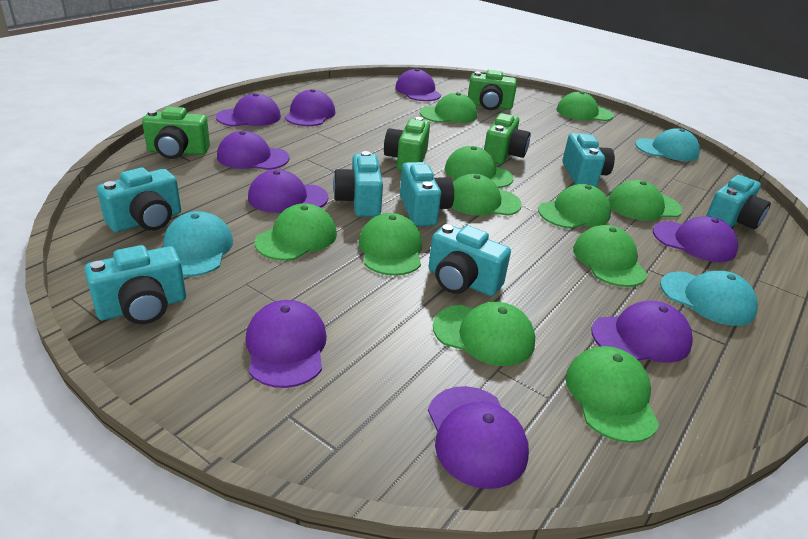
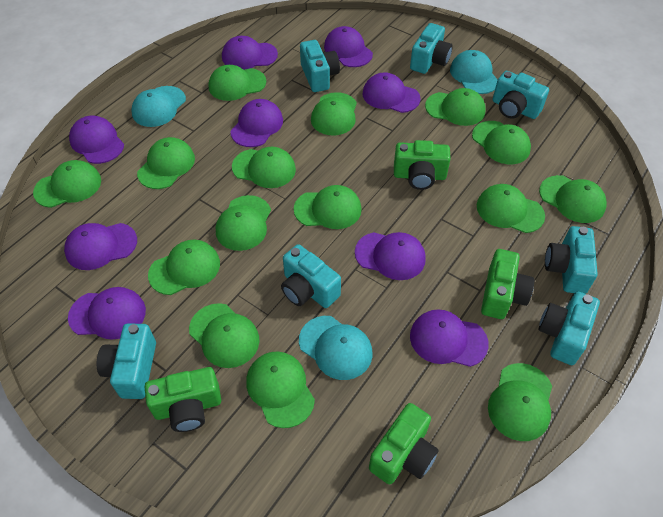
green cap: [255,203,337,261] [359,213,422,276] [420,93,477,123] [433,302,535,366] [445,146,514,188] [451,174,522,216] [538,184,611,229] [556,91,614,121] [565,346,659,443] [573,225,647,287] [608,180,682,221] = 11 -> [33,160,101,208] [137,137,195,189] [148,240,220,295] [189,303,260,368] [209,65,266,101] [216,195,271,251] [232,147,296,188] [246,351,315,428] [294,185,362,229] [311,92,357,136] [425,88,486,126] [472,121,531,164] [477,184,545,233] [488,363,552,441] [539,175,607,223] = 15

